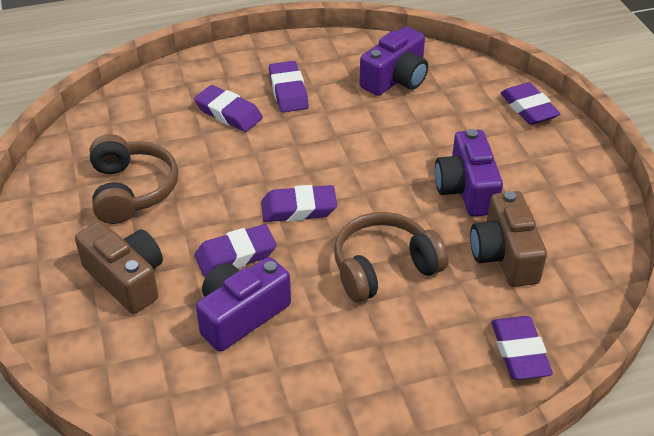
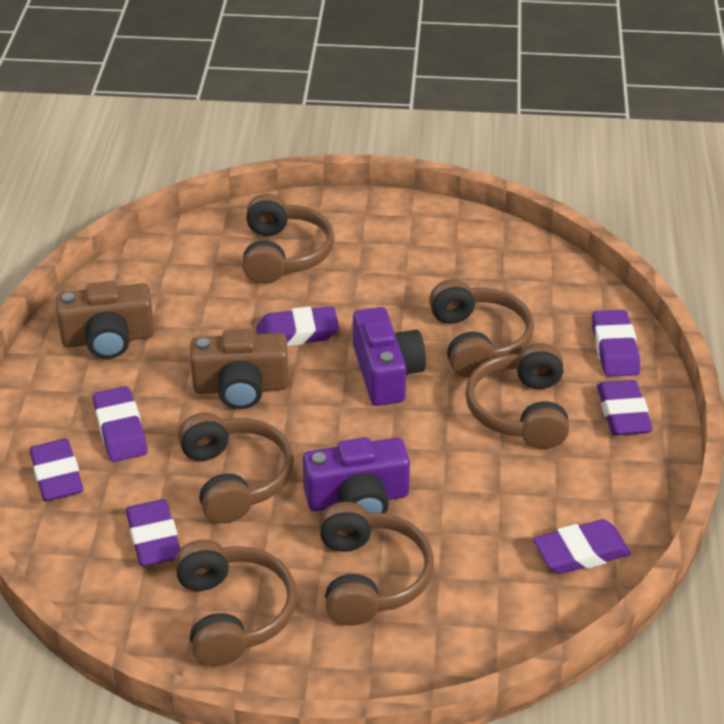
brown headphones: [89,134,178,224] [334,212,449,302] = 2 -> [174,539,297,666] [178,412,294,524] [242,194,334,284] [319,502,434,626] [429,279,534,378] [465,343,569,449] = 6
purple camera: [196,257,291,352] [359,26,428,96] [435,129,503,217] = 3 -> [303,437,410,513] [353,307,426,406] = 2
purple eraser: [194,85,263,132] [195,224,277,276] [261,185,337,222] [269,61,309,112] [491,316,553,380] [500,82,561,125] = 6 -> [30,439,83,501] [93,386,147,462] [126,499,180,566] [256,306,339,346] [533,519,631,574] [592,310,640,377] [597,380,653,436] = 7

